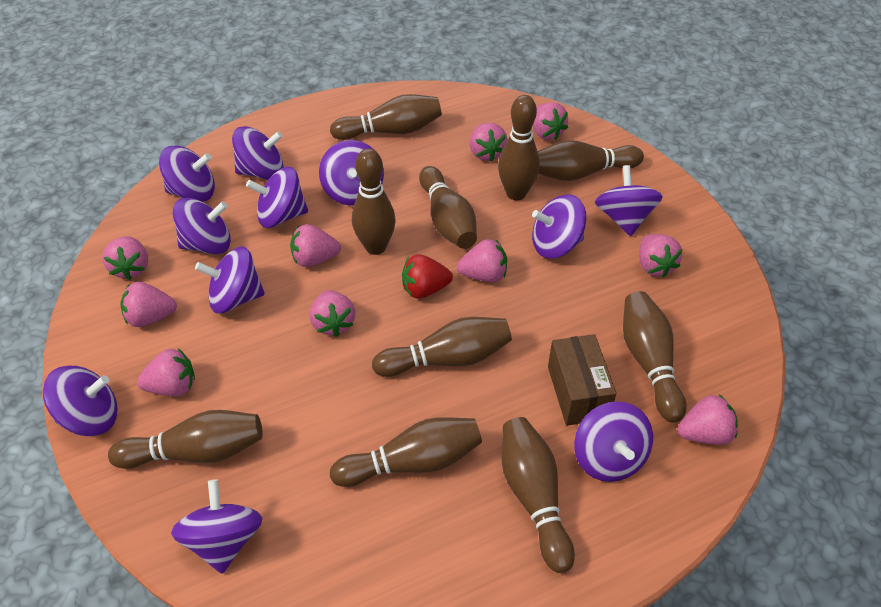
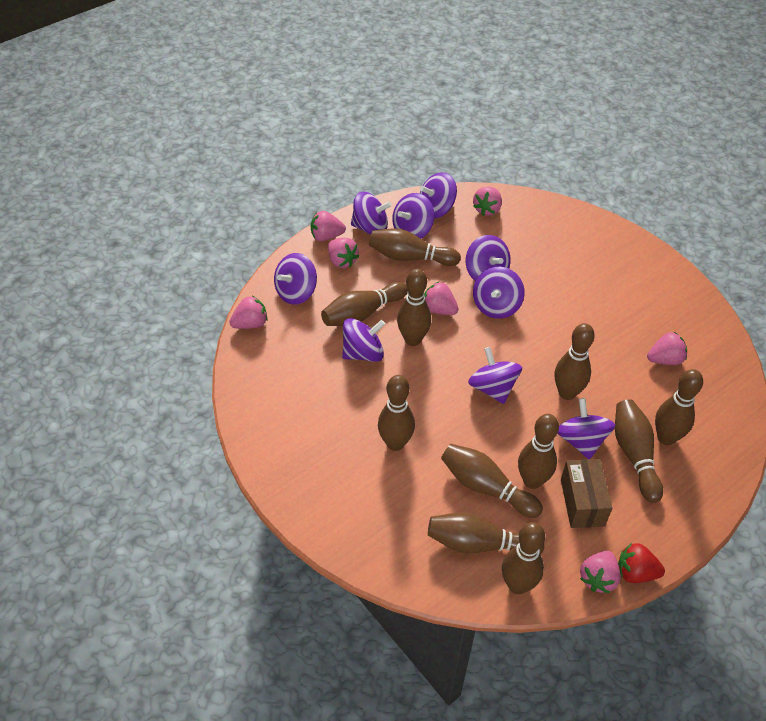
brown bowling pin: [108,410,263,469] [330,94,442,140] [330,417,482,487] [352,148,396,255] [372,317,512,377] [419,166,477,249] [498,95,540,200] [502,417,575,573] [538,140,644,181] [623,291,686,423] = 10 -> [321,282,408,326] [369,228,461,266] [378,375,415,451] [397,269,431,346] [428,513,544,554] [441,444,543,518] [502,522,545,594] [518,414,559,489] [555,323,595,400] [615,399,663,503] [655,369,703,445] = 11
pink strawberry: [102,236,148,280] [120,282,177,327] [137,348,195,396] [290,224,341,267] [310,290,355,337] [457,239,507,282] [470,123,508,162] [533,102,568,140] [639,234,682,278] [677,395,738,445] = 10 -> [229,296,267,329] [311,211,346,241] [328,238,359,268] [424,282,459,315] [473,187,502,216] [580,551,621,593] [647,332,687,365] = 7
purple spinning top: [43,366,118,436] [159,145,215,202] [171,479,262,574] [173,198,231,254] [195,247,265,313] [232,126,284,180] [246,167,308,228] [319,140,384,205] [532,194,586,259] [574,401,653,482] [595,165,663,236] = 11 -> [274,253,317,305] [342,318,385,362] [351,192,392,235] [392,193,434,239] [420,172,457,218] [466,235,510,281] [468,347,522,404] [473,267,525,319] [557,398,615,459] = 9

